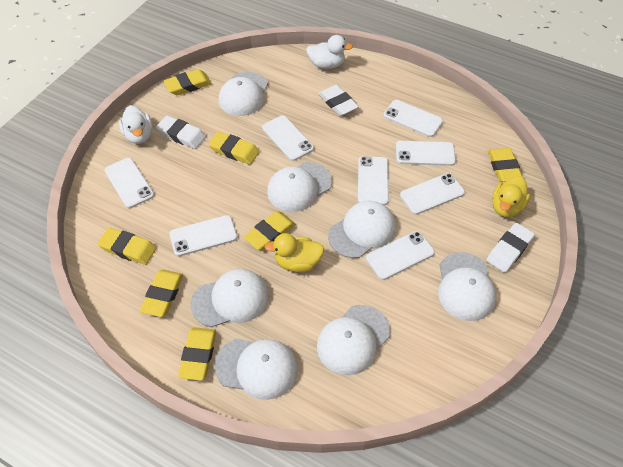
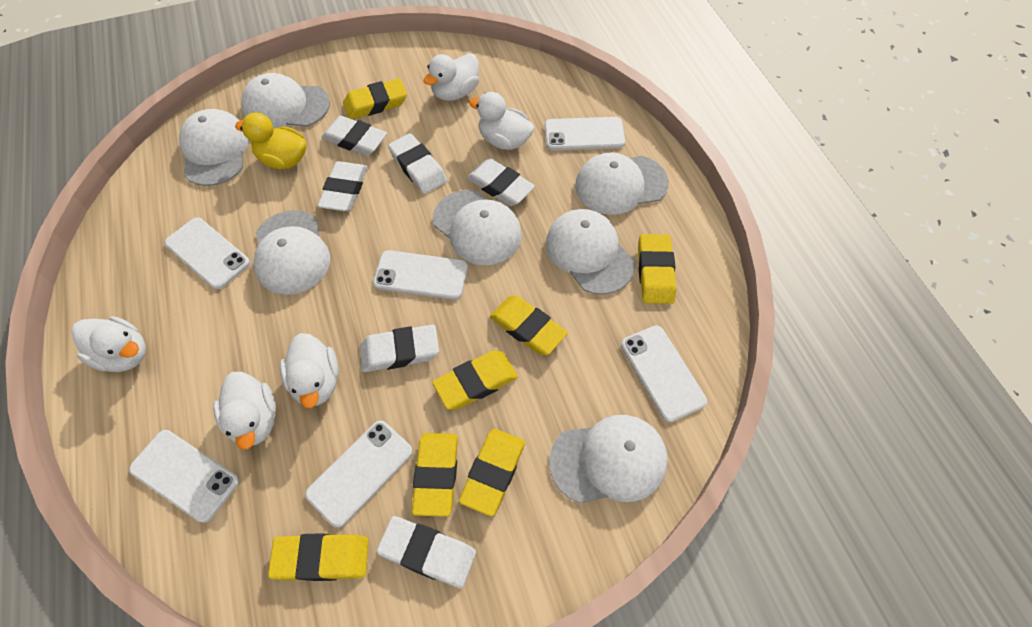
white duck: [119,105,153,144] [306,35,353,69] = 2 -> [71,316,146,372] [213,372,276,450] [280,333,339,408] [424,53,479,101] [469,92,535,150] = 5
white eraser: [156,116,206,149] [318,85,359,116] [486,223,535,272] = 3 -> [318,161,367,211] [321,116,387,156] [360,325,439,372] [377,516,476,588] [388,133,447,194] [467,158,535,206] = 6
white phone: [105,158,154,208] [169,215,238,256] [262,115,314,161] [358,156,389,205] [366,231,435,280] [383,100,443,137] [396,141,456,166] [400,173,465,215] = 8 -> [129,430,239,523] [165,217,250,289] [305,421,413,528] [373,250,468,300] [545,117,625,150] [621,326,707,422] = 6
yellow duck: [265,233,324,272] [492,176,530,217] = 2 -> [235,113,307,169] = 1

